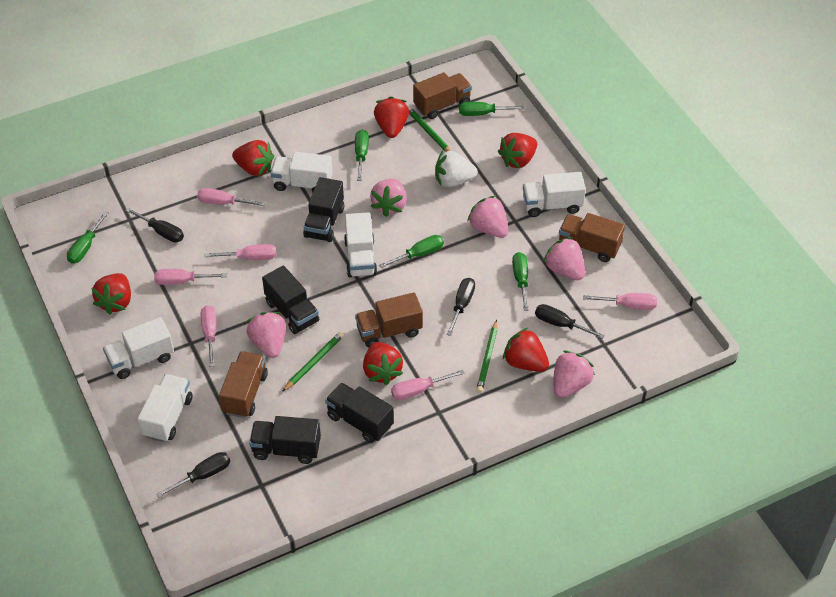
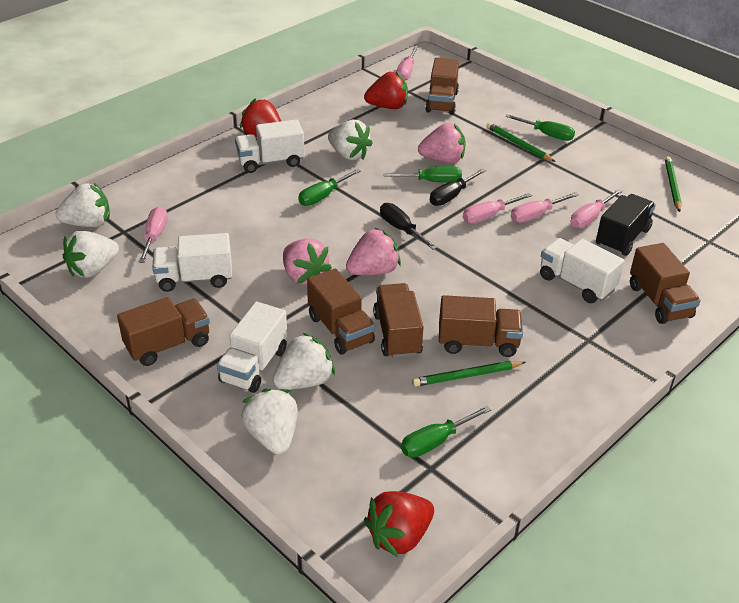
black screwdriver: [126,208,184,242] [157,452,230,497] [446,278,475,336] [535,304,605,339] = 4 -> [380,203,438,250] [430,168,486,206] = 2
black truck: [249,416,321,464] [262,266,319,334] [303,177,344,242] [325,383,394,443] = 4 -> [596,194,656,256] = 1
brown truck: [219,351,268,418] [355,292,423,347] [413,72,472,119] [559,213,625,262] = 4 -> [117,297,210,366] [307,268,375,355] [373,283,424,358] [425,57,459,115] [439,295,523,357] [630,243,701,324] = 6
green screwdriver: [67,211,109,264] [355,130,369,181] [379,235,444,268] [459,102,525,116] [512,252,529,311] = 5 -> [298,169,361,206] [384,166,462,182] [401,406,491,457] [505,114,575,141] = 4
pink screwdriver: [154,269,227,285] [197,188,265,206] [201,305,216,367] [205,244,276,260] [391,370,465,400] [583,293,657,310] = 6 -> [139,207,167,263] [396,47,418,81] [463,193,532,224] [511,192,579,223] [570,189,623,228] = 5
pink strawberry: [246,312,286,358] [370,178,407,217] [467,196,508,238] [543,237,585,280] [554,351,595,398] = 5 -> [283,238,332,285] [346,228,401,275] [418,123,466,163] = 3
red strawberry: [91,273,131,315] [232,140,274,176] [363,342,403,385] [374,96,409,138] [498,133,537,168] [503,328,549,372] = 6 -> [240,98,281,138] [364,72,408,109] [364,491,434,557] = 3
white strawberry: [435,151,477,187] = 1 -> [56,183,110,227] [63,231,119,278] [241,388,298,455] [273,332,335,390] [328,119,373,160] = 5
white truck: [103,317,174,379] [138,374,192,442] [270,152,333,193] [344,212,377,277] [523,172,586,217] = 5 -> [153,233,232,292] [217,302,287,393] [235,119,304,173] [540,238,624,303] = 4

